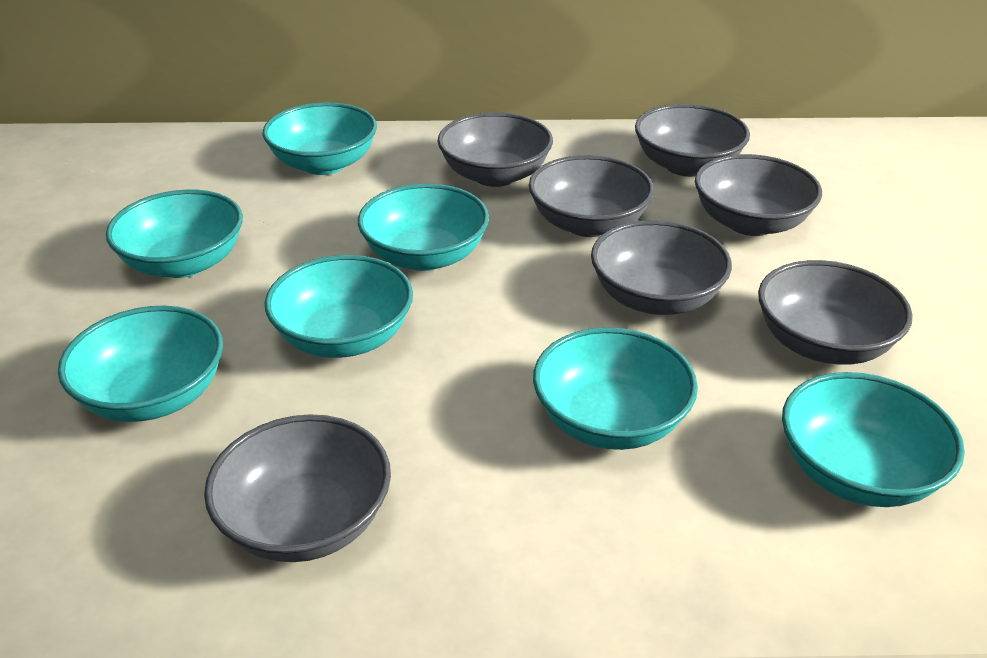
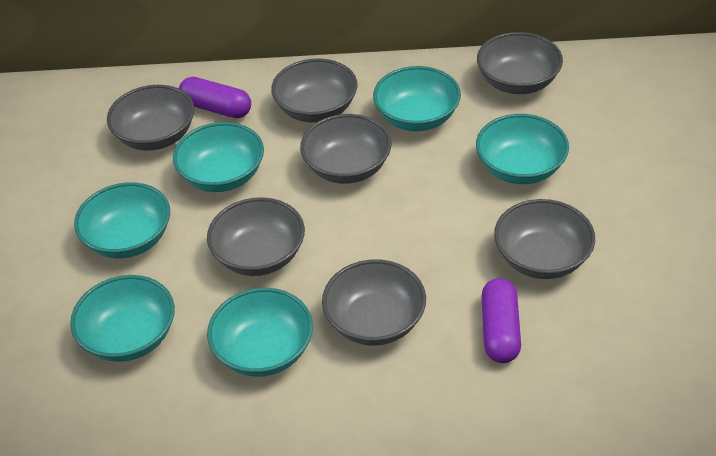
purple capsule: none = 0 -> [179,77,251,118] [482,278,521,363] = 2
turquoise bowl: [58,306,223,422] [106,190,243,278] [263,102,377,175] [265,255,413,358] [358,183,489,271] [533,327,698,450] [782,372,965,507] = 7 -> [70,275,175,362] [74,182,170,258] [173,122,264,192] [207,288,313,377] [373,66,461,131] [476,114,569,184] = 6

